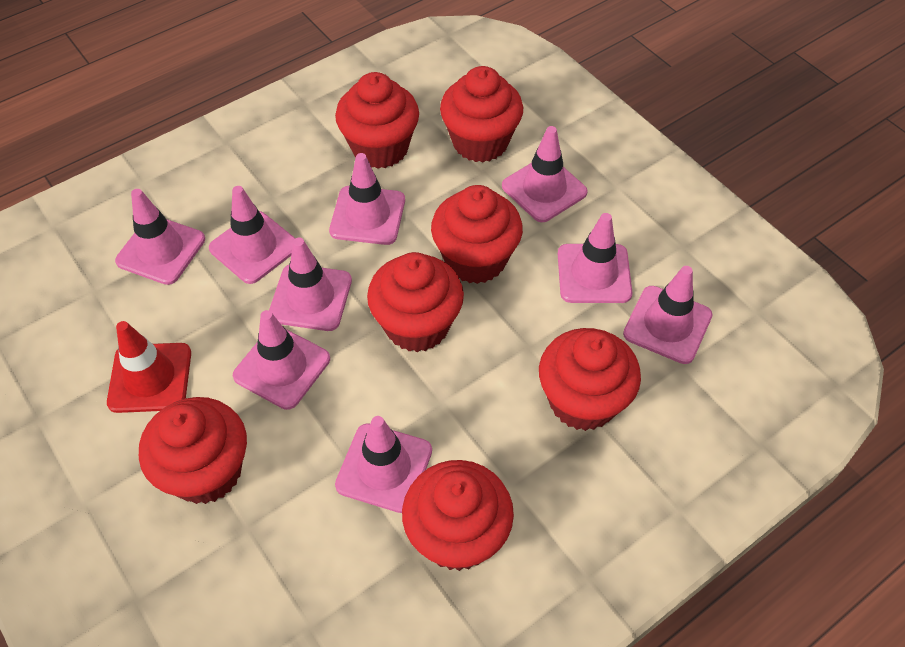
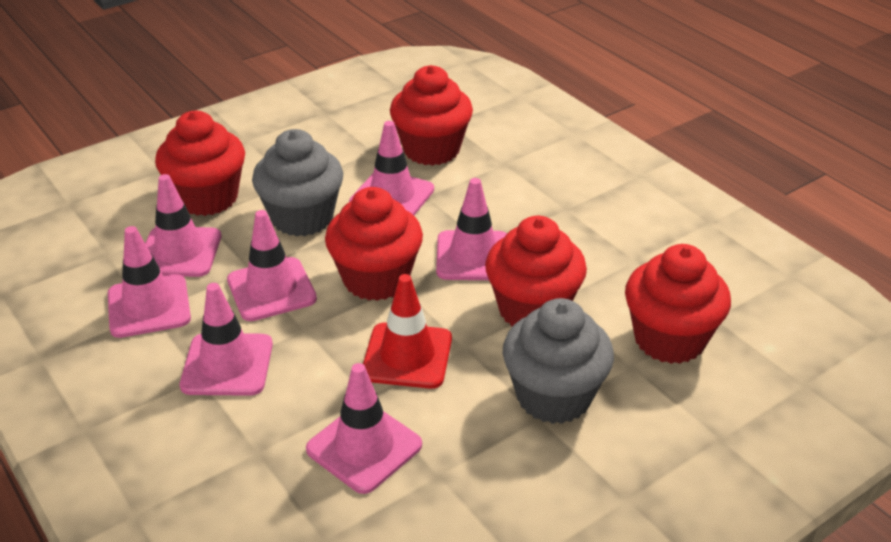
grey cupcake: none = 0 -> [252,129,343,236] [503,298,614,424] = 2
pink traffic cone: [115,189,205,285] [209,186,295,284] [233,310,330,410] [269,238,352,331] [329,153,405,245] [335,416,432,513] [502,126,588,222] [558,213,633,303] [623,266,713,364] = 9 -> [108,226,191,338] [145,174,221,277] [180,283,273,396] [227,210,317,321] [306,363,422,494] [349,121,434,215] [436,178,507,280] = 7
red cupcake: [139,397,247,504] [335,72,419,169] [367,252,464,352] [402,460,514,571] [431,185,523,284] [440,66,523,162] [539,328,641,431] = 7 -> [155,111,245,216] [325,187,423,301] [390,65,473,166] [485,216,587,327] [625,244,731,364] = 5

